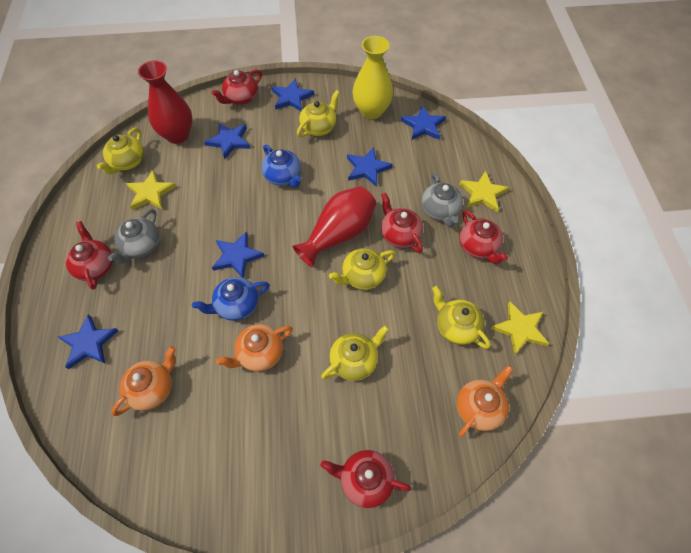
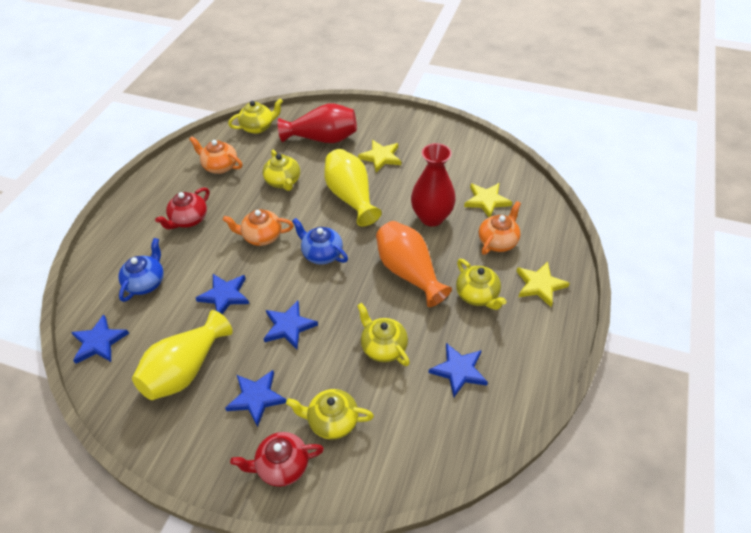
blue star: [58,314,118,369] [204,123,251,159] [212,231,264,278] [272,78,314,111] [347,147,393,187] [401,105,446,140] = 6 -> [71,315,129,364] [196,274,249,314] [225,370,287,427] [264,301,318,349] [429,343,488,397] = 5
grey teapot: [108,209,160,264] [421,173,463,227] = 2 -> none = 0
orange vase: none = 0 -> [376,221,452,307] = 1
red teapot: [65,221,113,290] [211,70,262,105] [321,450,411,508] [381,193,423,253] [459,210,508,264] = 5 -> [155,187,209,229] [230,432,324,487] = 2
yellow vase: [353,36,393,119] = 1 -> [132,310,233,400] [324,149,382,226] = 2

